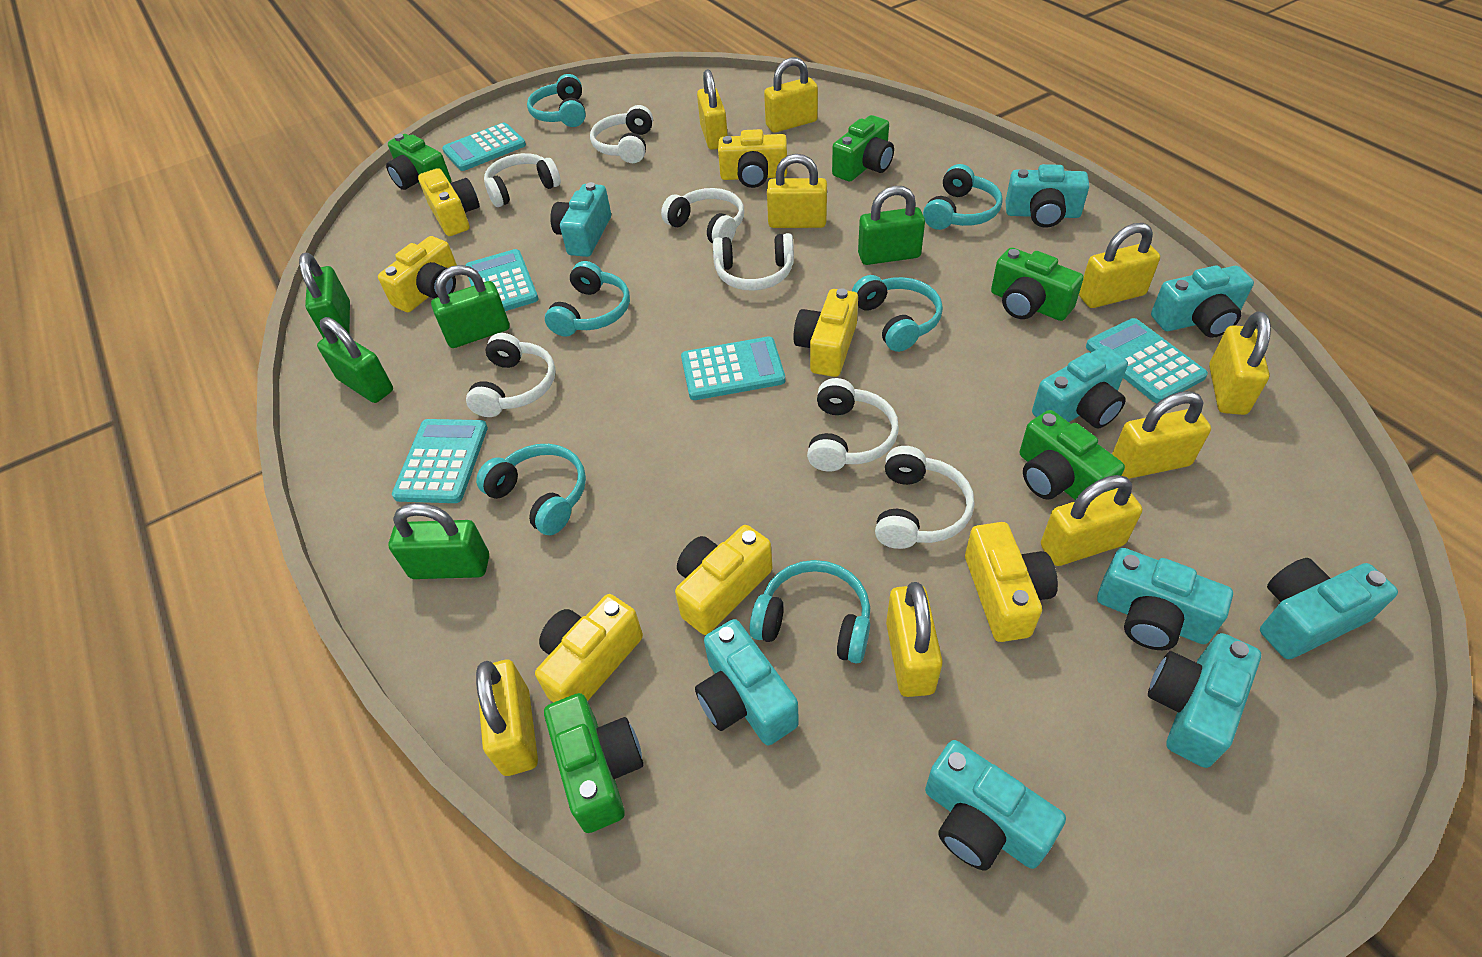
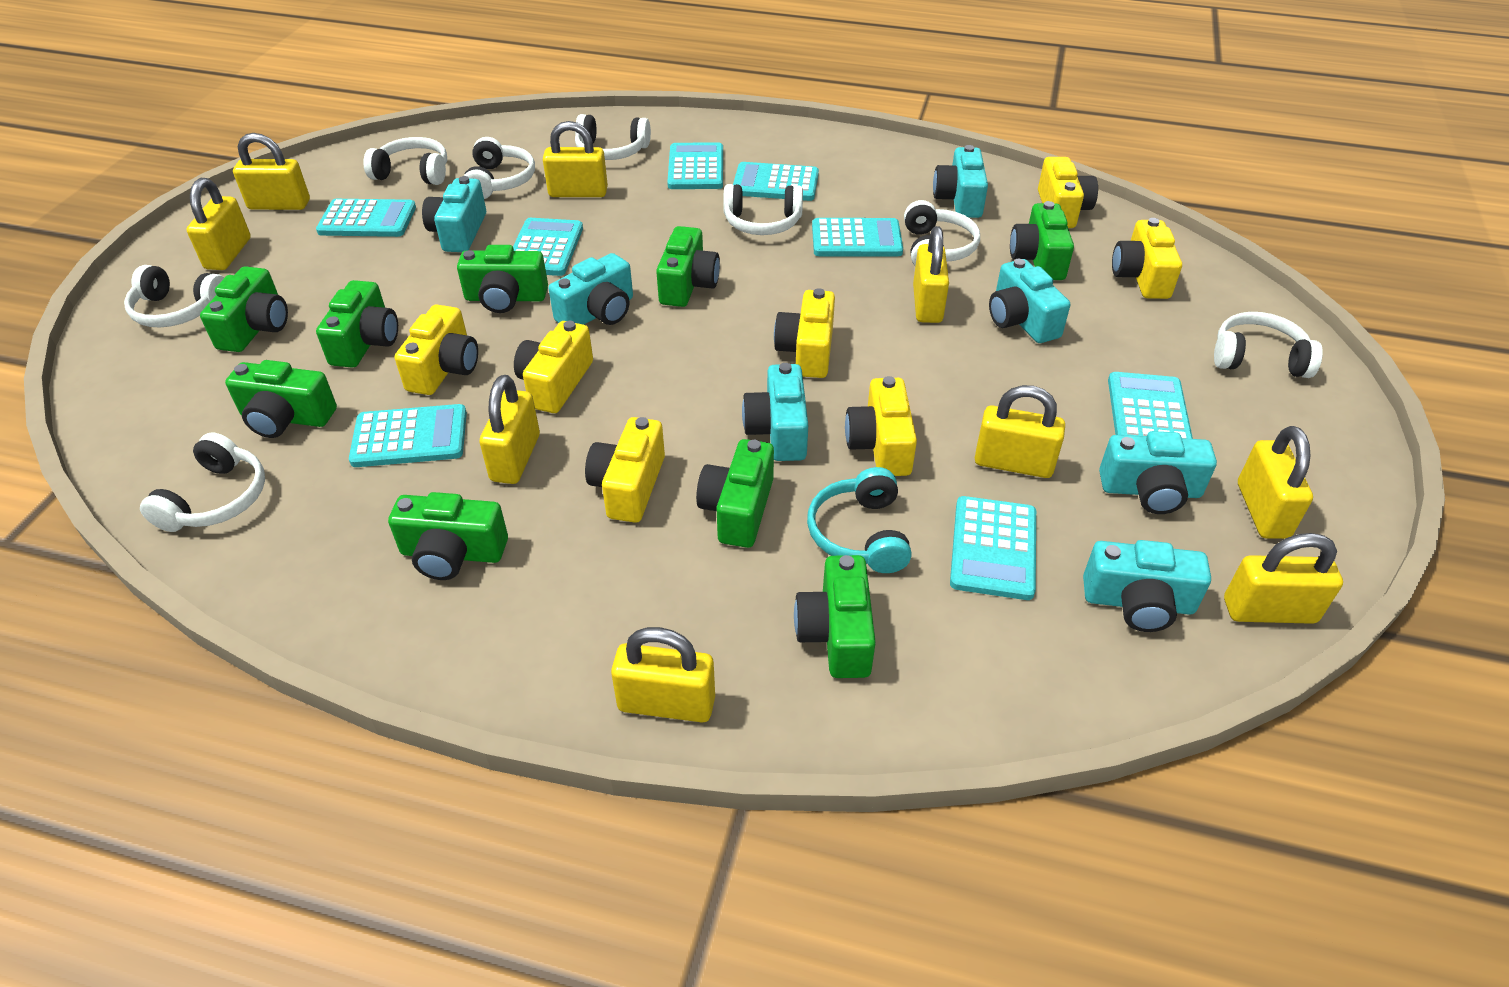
green camera: [386,134,451,190] [544,693,643,833] [832,115,894,182] [991,248,1084,321] [1020,410,1125,500] = 5 -> [200,266,288,352] [225,360,337,438] [316,280,398,368] [388,492,508,580] [457,245,548,313] [656,226,720,307] [696,439,774,548] [794,555,876,678] [1010,201,1074,280] = 9
green padlock: [299,253,350,338] [317,317,393,403] [389,503,489,579] [431,265,510,348] [858,186,925,265] = 5 -> none = 0
turquoise calculator: [392,419,488,503] [442,123,526,171] [465,249,539,311] [681,336,785,400] [1086,318,1208,403] = 5 -> [316,199,416,237] [349,404,467,467] [513,218,583,276] [667,142,723,189] [733,162,819,201] [812,218,903,256] [950,496,1036,600] [1108,372,1193,439] = 8
turquoise camera: [550,182,611,257] [695,619,799,746] [925,740,1066,870] [1006,164,1089,228] [1032,346,1128,429] [1097,548,1233,650] [1148,633,1261,768] [1151,265,1254,338] [1260,558,1398,659] = 9 -> [422,176,486,252] [549,253,633,325] [742,363,808,461] [933,145,988,218] [989,259,1070,343] [1083,540,1211,632] [1099,431,1217,514] = 7
turquoise headphones: [476,444,586,535] [527,74,586,127] [545,261,630,336] [750,560,870,664] [852,275,943,352] [923,164,1003,230] = 6 -> [807,467,912,573] = 1
white headphones: [466,333,556,417] [484,153,561,207] [590,105,653,163] [661,188,744,244] [713,233,794,291] [807,378,899,472] [875,446,974,549] = 7 -> [124,265,224,327] [140,432,265,532] [363,137,447,185] [464,137,535,199] [575,114,651,160] [723,184,803,235] [904,200,980,266] [1214,312,1323,378] = 8

